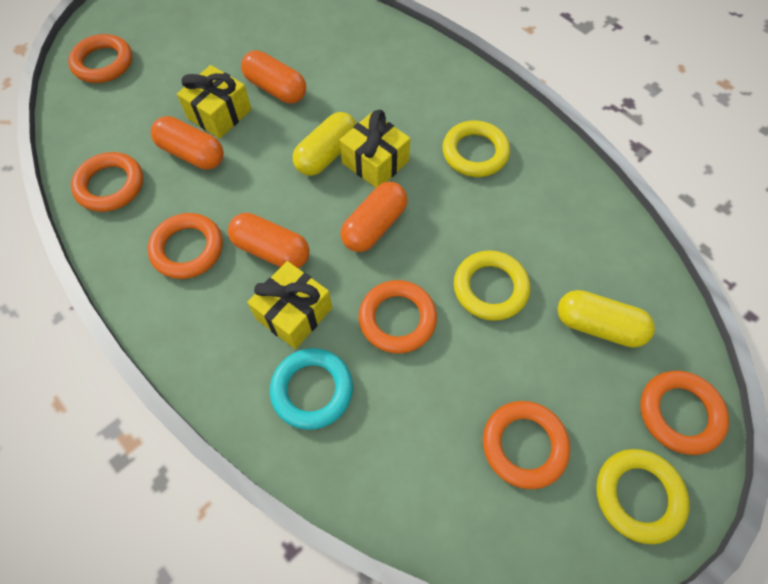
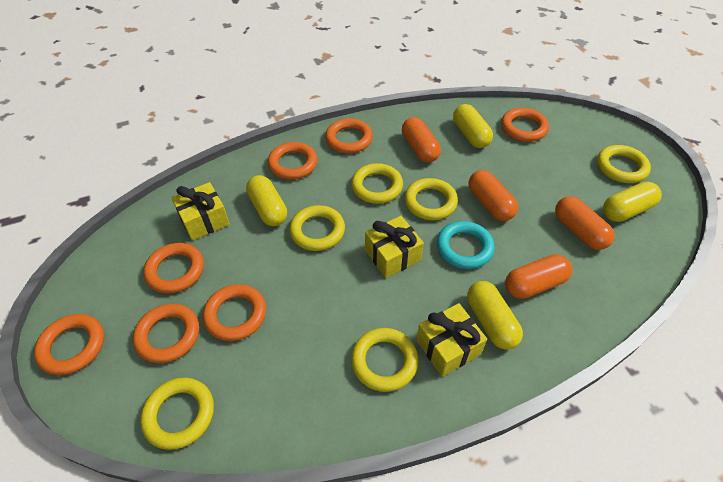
orange ring: [68,34,132,83] [71,152,143,212] [148,213,223,279] [359,280,437,354] [483,401,570,489] [640,371,729,455] = 6 -> [34,314,104,375] [133,303,199,363] [143,243,204,293] [203,284,266,341] [268,142,317,180] [325,118,373,153] [501,108,549,142] = 7
yellow capsule: [293,112,357,176] [558,290,655,348] = 2 -> [246,175,287,226] [453,104,493,148] [467,281,523,350] [603,182,662,222] = 4
yellow ring: [442,121,510,177] [454,250,530,321] [596,449,690,544] = 3 -> [140,377,214,450] [289,205,345,251] [351,163,403,204] [351,328,418,392] [404,178,458,220] [597,145,651,183] = 6

